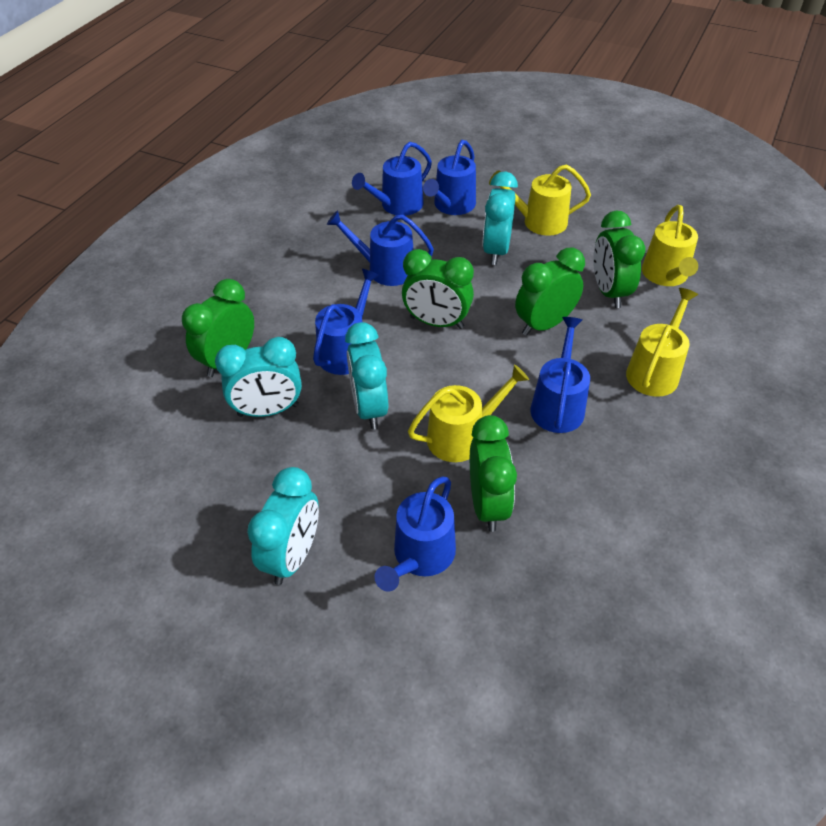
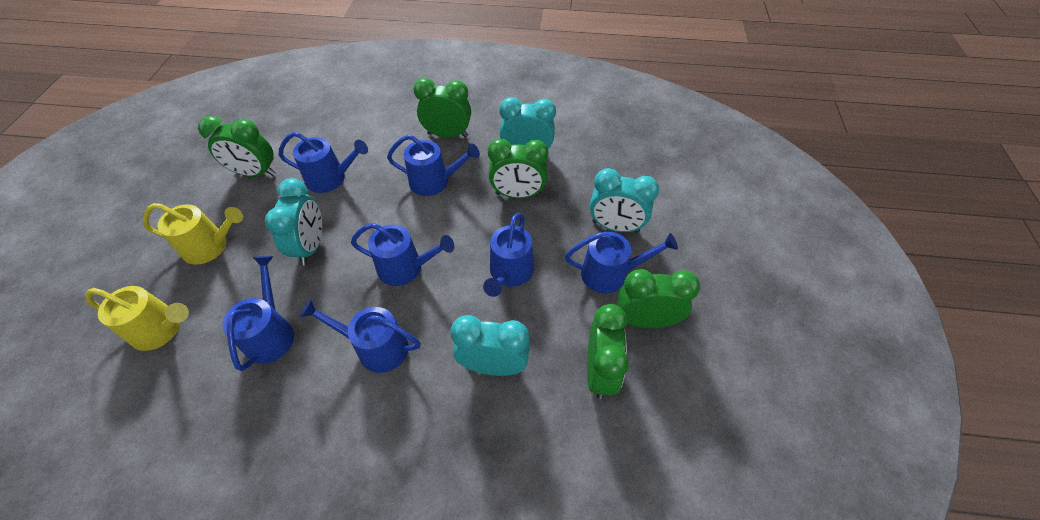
blue watering can: [313,269,380,375] [327,210,434,286] [352,142,432,216] [374,477,456,592] [423,140,476,215] [531,317,590,433] = 6 -> [223,256,294,371] [279,132,368,193] [300,299,420,373] [351,223,454,286] [387,135,480,196] [483,213,534,297] [565,232,678,294] = 7
yellow watering can: [408,364,529,462] [489,164,591,236] [626,288,698,397] [642,205,698,286] = 4 -> [85,286,189,351] [142,203,243,265] = 2

